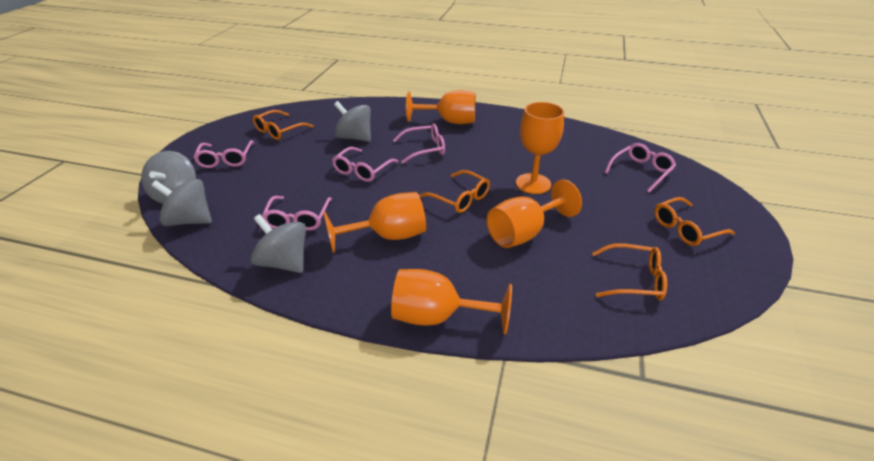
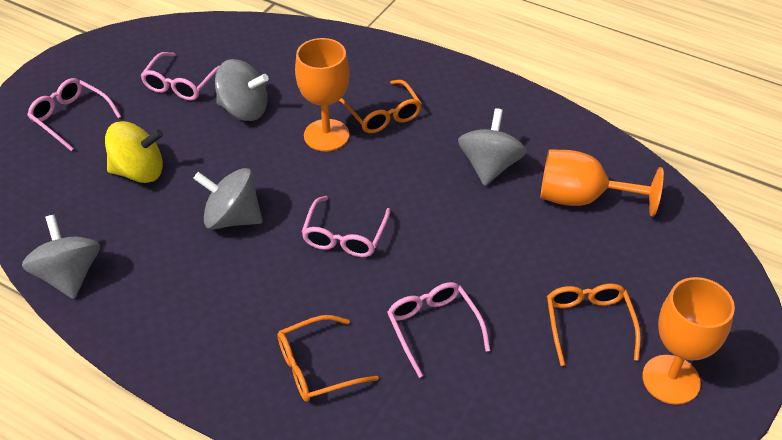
orange glasses: [253,110,314,140] [419,170,490,213] [592,243,667,301] [654,197,735,246] = 4 -> [277,315,379,402] [338,80,422,133] [547,284,641,366] = 3
orange goblet: [323,192,426,253] [391,269,512,335] [406,90,475,124] [487,180,582,248] [516,102,564,194] = 5 -> [295,38,350,151] [540,149,664,217] [642,277,735,405] = 3
pink glasses: [193,140,255,168] [262,196,332,230] [332,147,399,182] [393,124,445,164] [604,143,676,192] = 5 -> [27,78,121,151] [140,52,219,101] [301,196,391,257] [387,282,490,378] = 4
yellow spinning top: none = 0 -> [105,121,163,183] = 1

